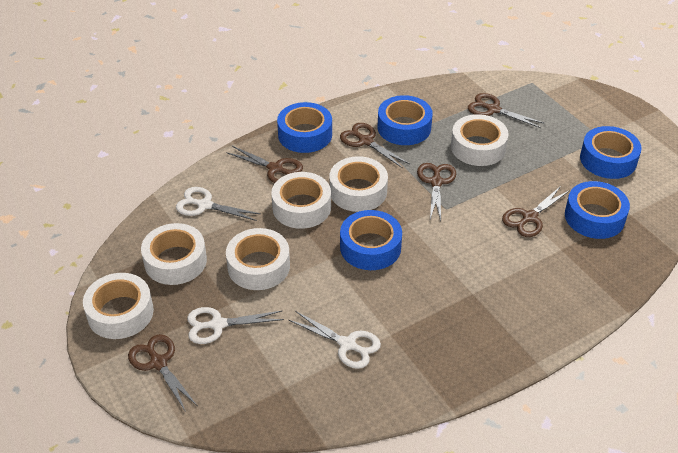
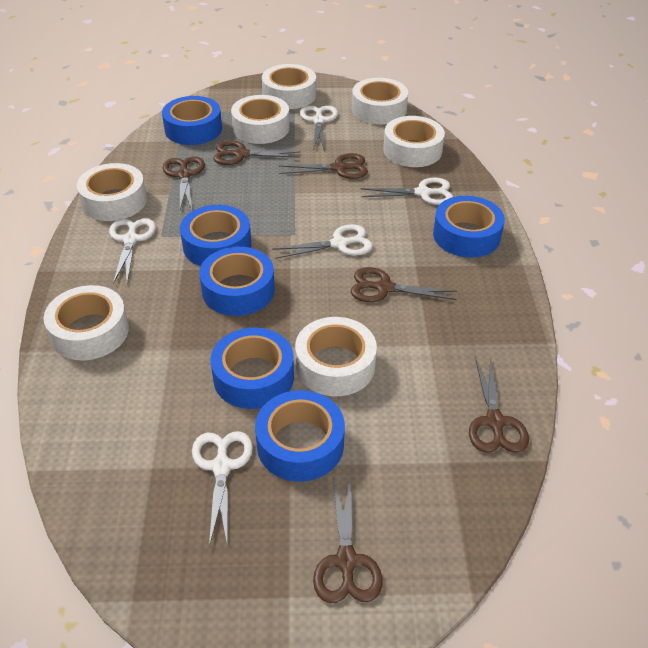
blue tape: [277,102,332,153] [340,210,402,270] [378,95,433,145] [565,181,630,239] [580,126,642,179] = 5 -> [162,96,222,145] [180,205,251,266] [199,247,275,316] [210,327,294,409] [255,390,345,482] [433,196,505,258] = 6
white scissors: [176,187,261,221] [187,307,284,344] [289,311,381,369] = 3 -> [109,218,156,284] [192,431,253,547] [272,224,373,259] [300,105,338,151] [360,178,453,205] = 5
white tape: [83,273,154,339] [141,223,207,285] [226,228,290,290] [271,172,331,229] [329,156,388,212] [451,114,509,166] = 6 -> [43,285,129,361] [77,163,147,221] [231,95,290,144] [262,64,316,109] [295,317,377,396] [352,78,408,125] [383,116,445,167] = 7

